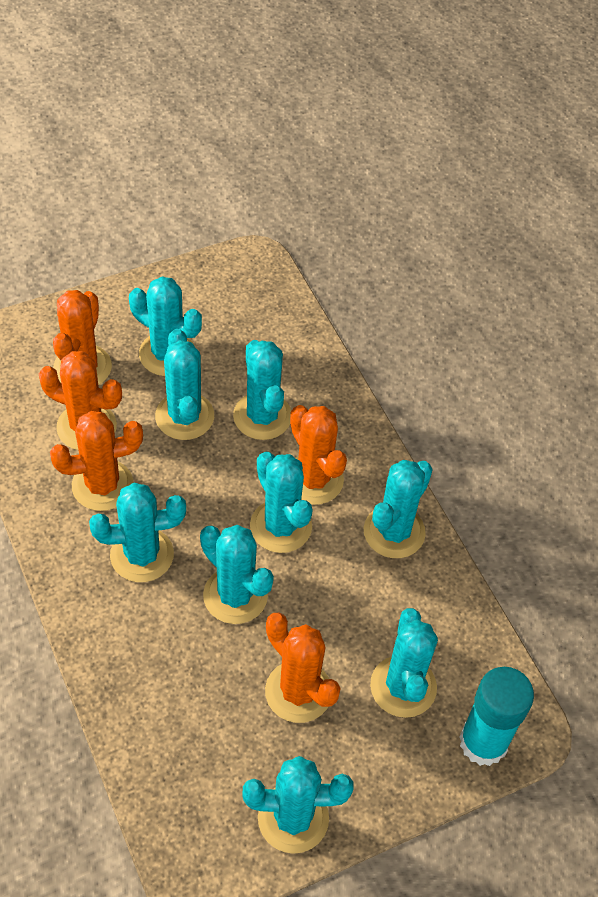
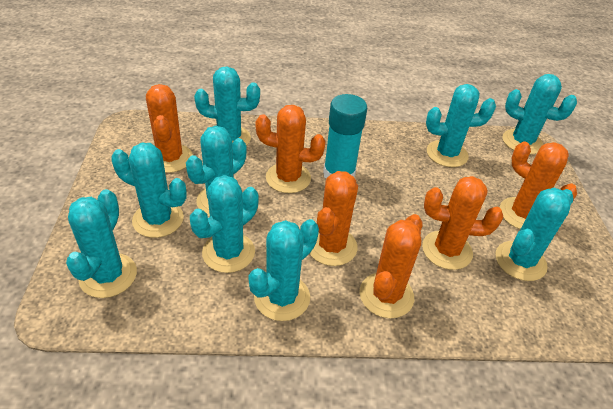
orange cactus: [39,351,122,450] [50,411,143,511] [53,290,112,385] [265,613,341,723] [290,405,347,505] = 5 -> [146,84,193,173] [256,105,326,193] [310,171,358,266] [359,214,423,318] [422,176,503,270] [500,142,577,229] = 6

